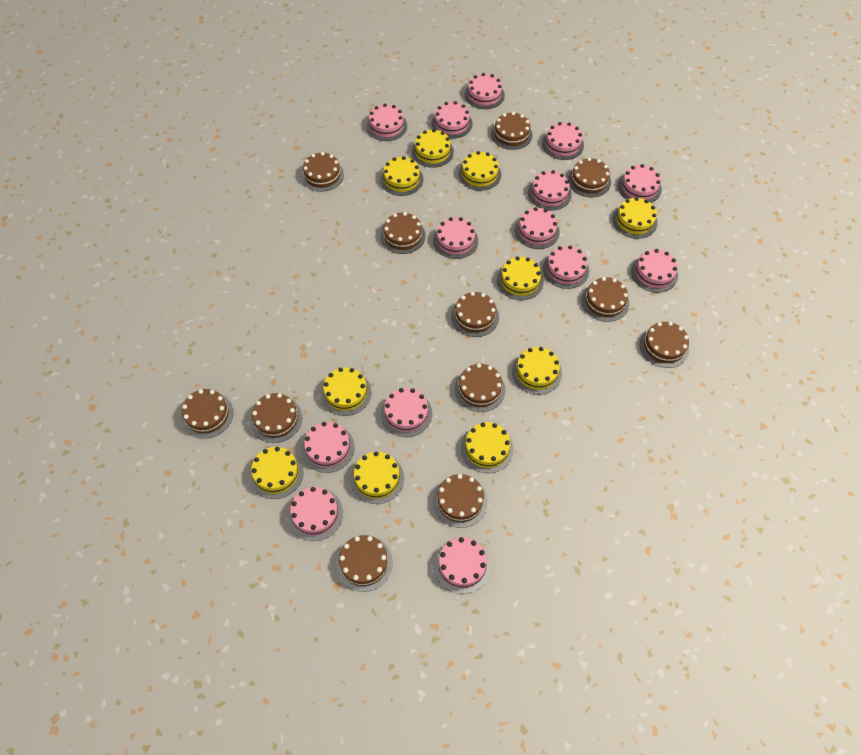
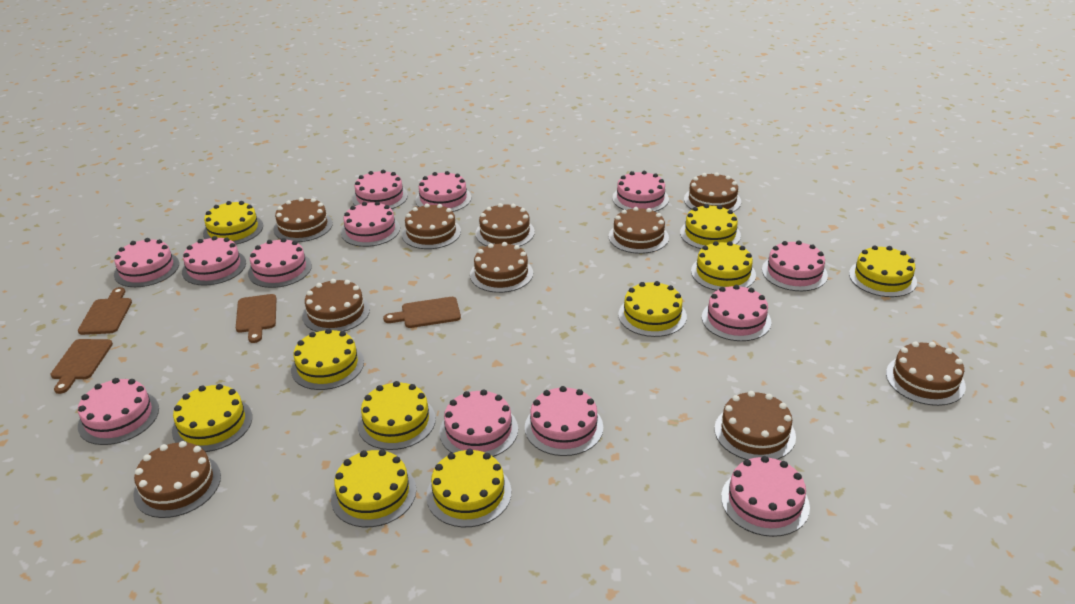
brown cake: [181,389,233,439] [250,393,302,443] [301,152,344,192] [336,535,393,592] [380,212,426,254] [433,474,488,528] [451,292,499,337] [455,363,505,412] [491,112,532,150] [568,158,611,197] [581,277,629,322] [640,322,689,368] = 12 -> [133,441,221,518] [273,197,333,242] [302,279,370,332] [402,204,461,249] [470,242,533,293] [475,203,535,247] [609,207,669,254] [684,172,741,212] [714,391,796,460] [886,342,966,406] = 10
brown cutting board: none = 0 -> [51,339,113,394] [78,287,132,335] [236,294,276,343] [383,297,461,328] = 4
pink cake: [288,487,343,541] [302,422,355,473] [366,104,407,141] [381,388,432,437] [432,101,473,139] [433,217,478,259] [434,537,491,594] [465,73,505,109] [515,207,560,249] [528,170,572,210] [542,122,584,160] [543,245,589,289] [618,164,662,203] [631,249,678,293] = 14 -> [78,378,159,445] [114,238,179,287] [182,236,246,286] [248,238,312,288] [341,201,400,247] [352,170,408,209] [415,171,471,212] [439,389,518,457] [525,386,603,456] [612,171,669,212] [702,285,771,341] [721,456,810,537] [762,240,828,291] = 13

